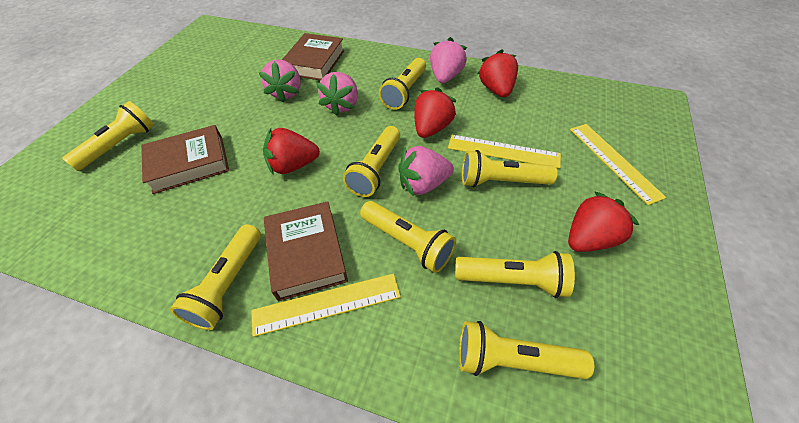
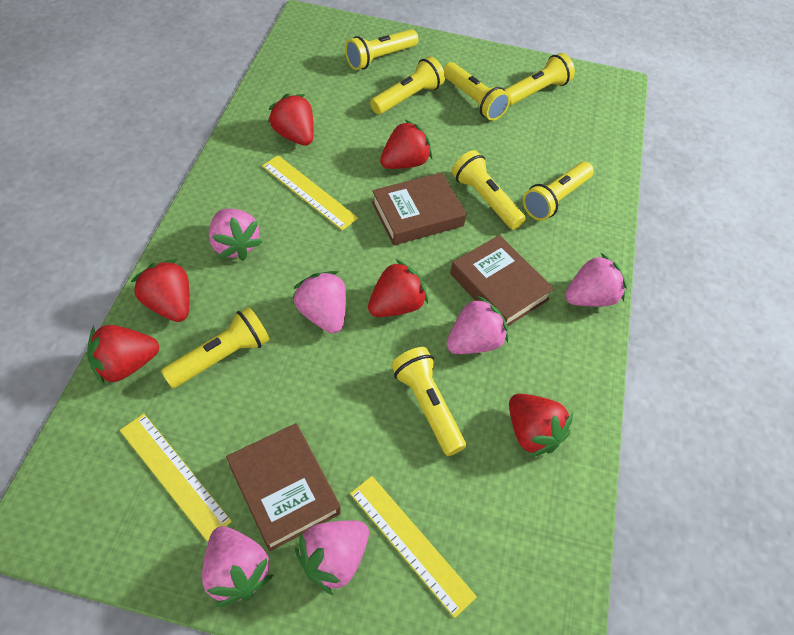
pink strawberry: [259,60,301,103] [317,72,358,116] [398,146,454,196] [430,37,467,83] = 4 -> [202,526,274,607] [209,208,262,261] [292,271,346,334] [295,520,369,596] [447,296,508,354] [565,253,627,307] = 6
red strawberry: [263,128,320,175] [414,87,457,138] [478,49,518,97] [568,191,639,252] = 4 -> [87,325,159,386] [131,259,190,322] [268,94,314,146] [368,259,428,317] [380,119,432,169] [509,394,573,458] = 6

